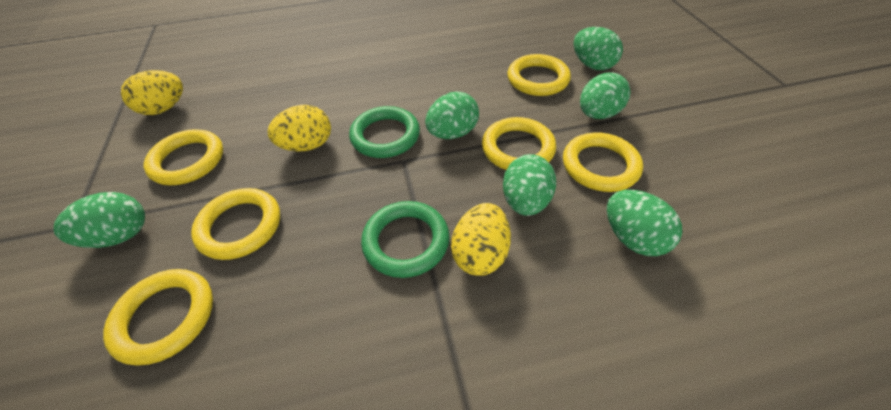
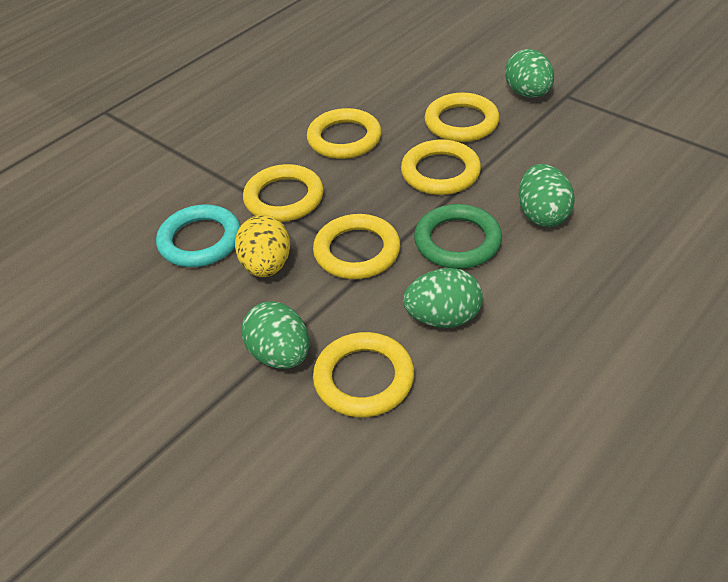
green egg: [53,192,145,248] [425,92,479,139] [503,154,556,216] [573,27,623,70] [580,72,630,119] [607,190,682,256] = 6 -> [242,301,309,369] [403,268,483,328] [505,49,554,98] [518,164,575,227] = 4
green ring: [349,106,420,158] [361,201,450,278] = 2 -> [414,204,502,269] = 1
turquoise ring: none = 0 -> [156,204,240,267] = 1
yellow egg: [121,70,183,115] [268,105,331,152] [451,203,511,276] = 3 -> [235,215,290,277] = 1

